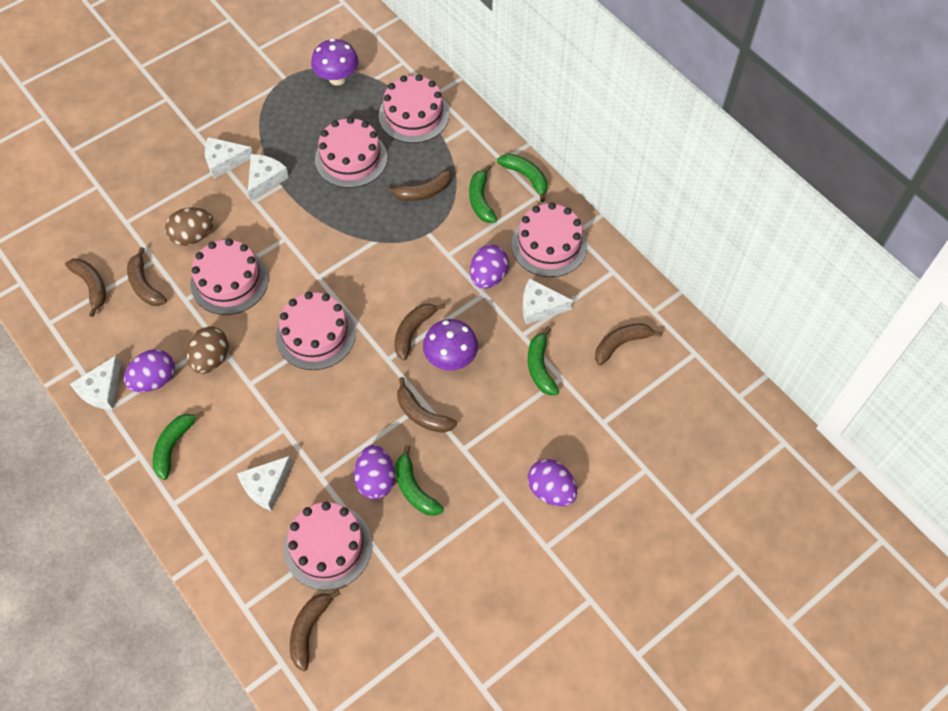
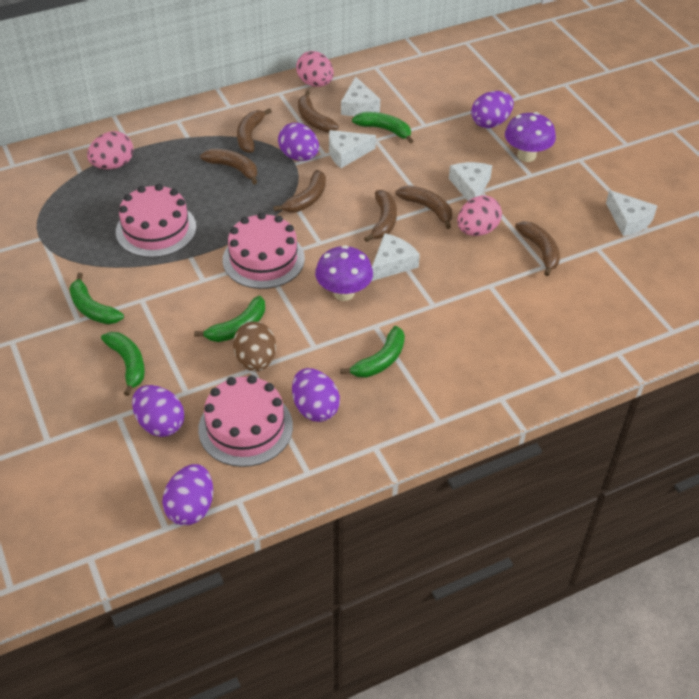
brown egg: [165,207,214,246] [187,326,229,374] = 2 -> [233,321,276,371] = 1
pink cake: [190,239,268,315] [276,292,356,370] [284,502,372,590] [315,117,387,188] [379,75,449,143] [511,202,587,277] = 6 -> [116,184,196,258] [198,375,293,467] [223,212,305,289] = 3
pink egg: none = 0 -> [87,131,133,169] [296,51,334,87] [457,195,502,236] = 3
purple egg: [124,349,175,392] [354,445,395,499] [470,245,509,289] [528,459,577,506] = 4 -> [132,385,184,437] [162,464,213,525] [278,123,319,161] [292,368,340,422] [471,91,514,128] = 5

